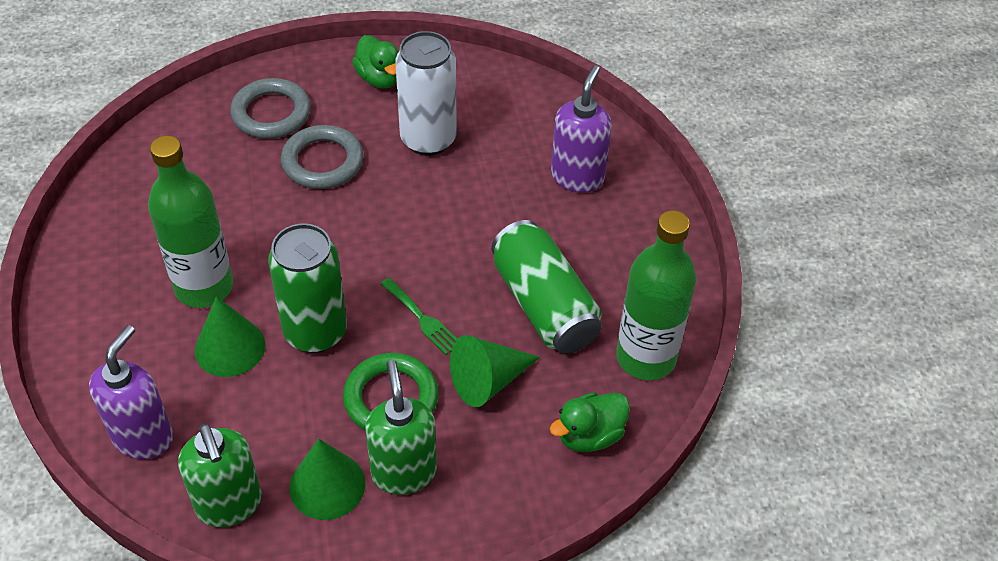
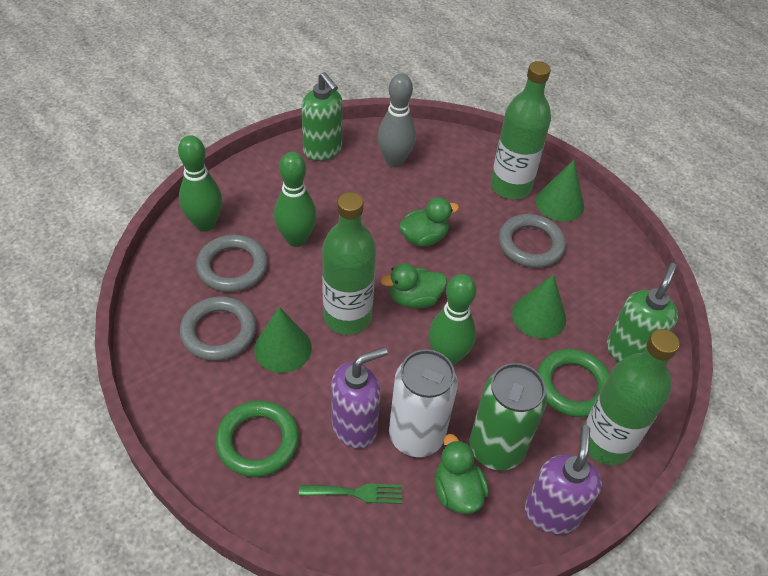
green bottle: [148,136,233,308] [616,210,696,380] = 2 -> [322,192,376,335] [491,61,551,199] [584,329,680,465] = 3
green bowling pin: none = 0 -> [178,135,222,231] [274,152,317,247] [429,274,476,365] = 3
green can: [268,223,347,353] [491,220,602,354] = 2 -> [470,363,547,471] = 1
green duck: [352,35,399,89] [550,392,630,452] = 2 -> [380,263,447,308] [399,197,459,247] [434,434,489,514] = 3
green ring: [343,353,439,430] = 1 -> [215,400,299,477] [537,349,610,418] = 2
grey bowling pin: none = 0 -> [377,74,416,167] = 1
grey ring: [230,78,311,139] [281,125,363,189] = 2 -> [180,296,256,361] [196,235,268,292] [499,214,566,268] = 3

